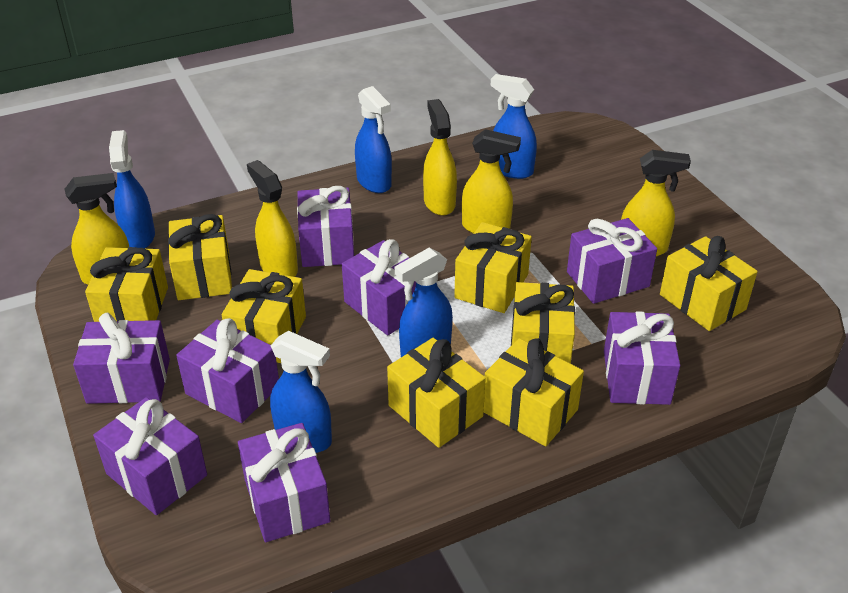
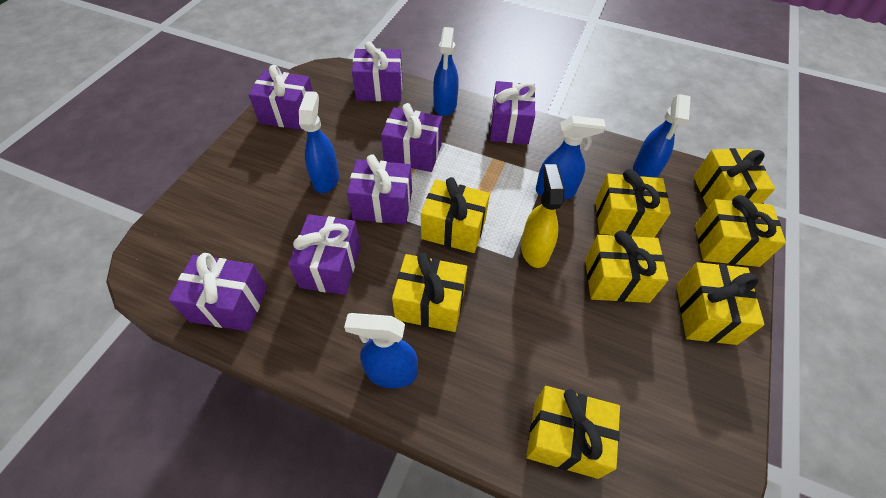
purple gift: [73,313,170,404] [93,397,207,515] [176,318,279,423] [238,423,330,542] [297,186,354,267] [342,239,416,335] [567,218,657,304] [604,311,680,405] = 8 -> [168,253,267,331] [248,65,313,130] [288,214,361,295] [347,154,412,225] [352,41,402,101] [381,103,442,172] [490,81,536,144] = 7
yellow spray bottle: [65,173,129,284] [247,160,298,277] [423,99,457,216] [462,129,521,234] [621,150,691,256] = 5 -> [521,164,565,268] = 1

